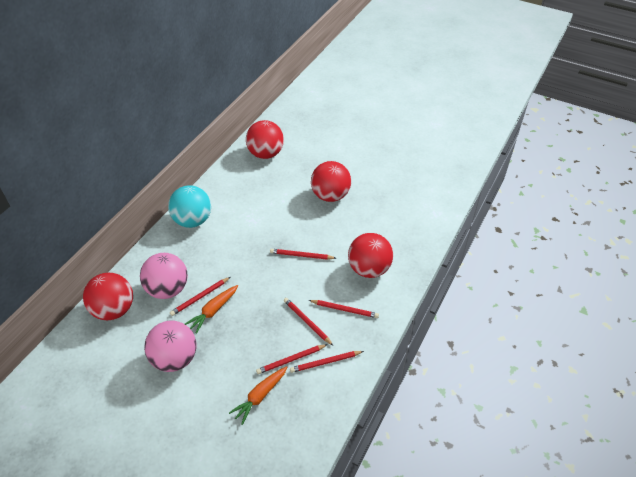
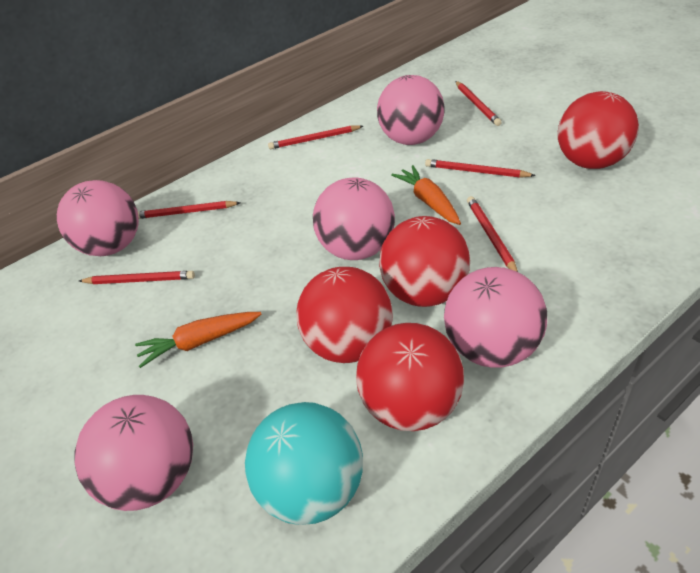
pink ball: [140,253,188,299] [144,321,197,372] = 2 -> [57,180,139,256] [75,395,193,511] [313,177,395,260] [377,75,444,145] [444,267,547,368] = 5

